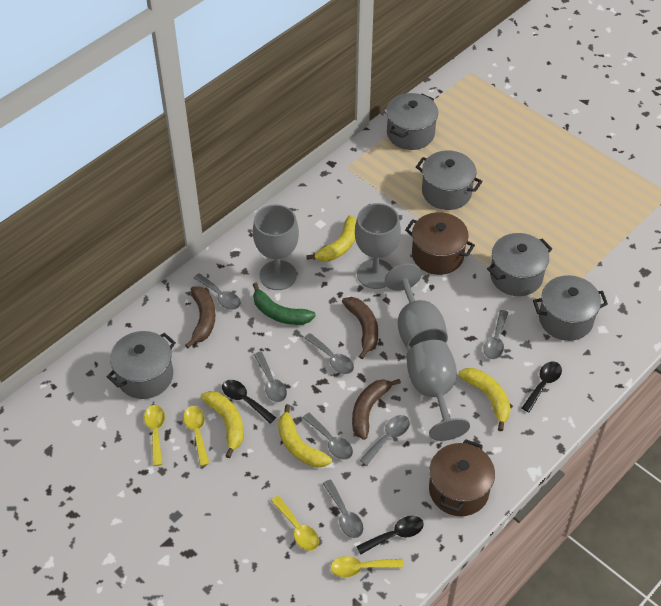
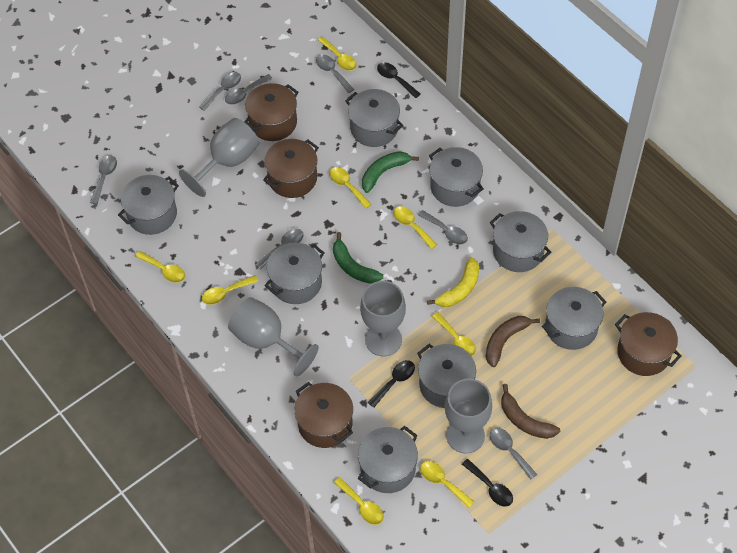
brown banana: [185,287,215,348] [342,297,378,359] [352,379,401,440] = 3 -> [486,316,540,367] [501,384,560,439] = 2
brown pot: [405,212,475,275] [429,439,495,516] = 2 -> [244,83,299,141] [263,139,319,198] [294,382,353,448] [615,312,682,376] = 4
green banana: [253,283,316,325] = 1 -> [333,232,383,284] [362,151,419,193] = 2
grey pot: [107,331,176,399] [386,93,438,150] [416,151,482,210] [487,233,552,296] [533,275,608,341] = 5 -> [118,175,179,235] [265,243,324,304] [345,89,403,147] [358,426,418,493] [417,344,476,408] [429,147,484,207] [490,211,551,272] [542,287,606,350] = 8
yellow banana: [201,391,244,458] [278,404,332,467] [306,215,357,261] [459,368,511,431] = 4 -> [427,257,479,307] = 1
yellow spoon: [144,405,165,466] [183,406,210,466] [271,496,319,551] [331,556,404,577] = 4 -> [135,251,185,283] [202,275,258,305] [318,37,357,71] [330,167,372,209] [334,477,384,525] [394,206,437,249] [420,461,475,508] [432,312,476,356] = 8

